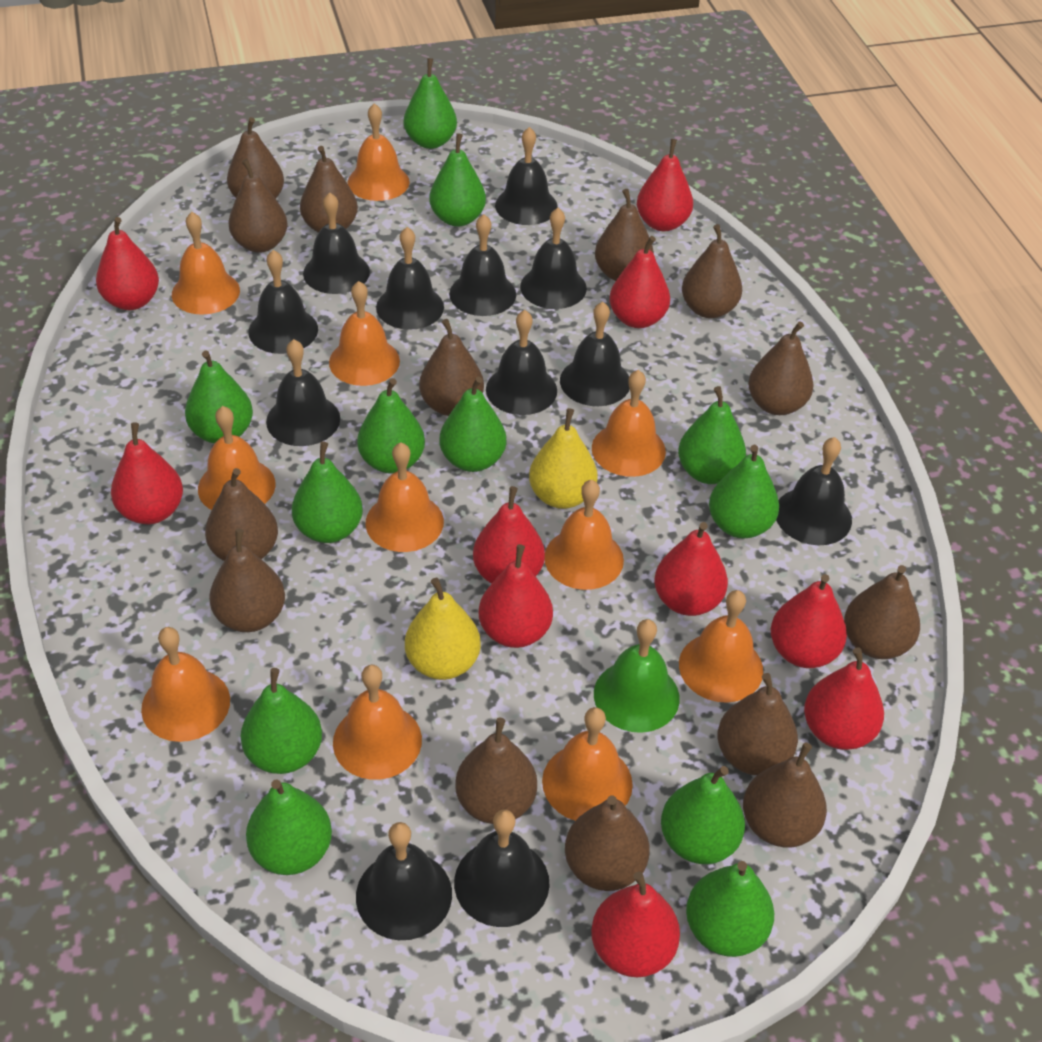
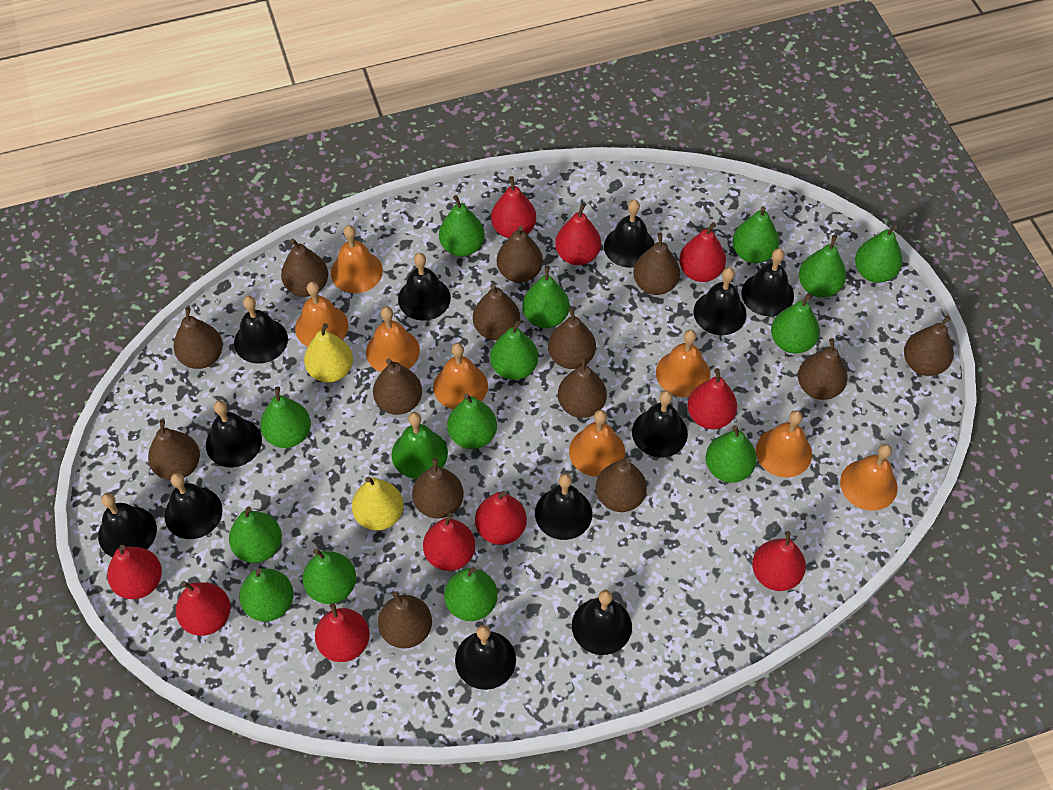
green pear: [185,350,253,444] [241,668,322,774] [246,779,332,875] [292,442,363,543] [357,378,425,474] [404,58,457,149] [429,133,486,227] [440,377,506,472] [661,766,745,864] [678,386,746,484] [686,861,774,957] [709,445,779,539] = 12 -> [229,506,282,563] [239,568,294,621] [260,387,311,448] [303,548,356,604] [439,195,485,256] [444,566,498,621] [447,393,497,449] [490,321,538,380] [522,266,570,328] [706,425,757,483] [733,206,779,263] [771,293,820,354] [799,235,846,297] [855,225,903,283] = 14
orange bell: [141,627,230,742] [172,212,240,315] [198,406,276,510] [329,281,400,386] [333,665,422,780] [348,103,410,201] [365,442,444,552] [542,707,633,821] [545,480,624,590] [592,370,666,477] [679,590,763,703] = 11 -> [295,282,349,347] [331,225,383,293] [366,307,420,372] [433,343,488,409] [569,410,625,477] [656,330,710,397] [756,410,812,477] [840,444,898,511] = 8

